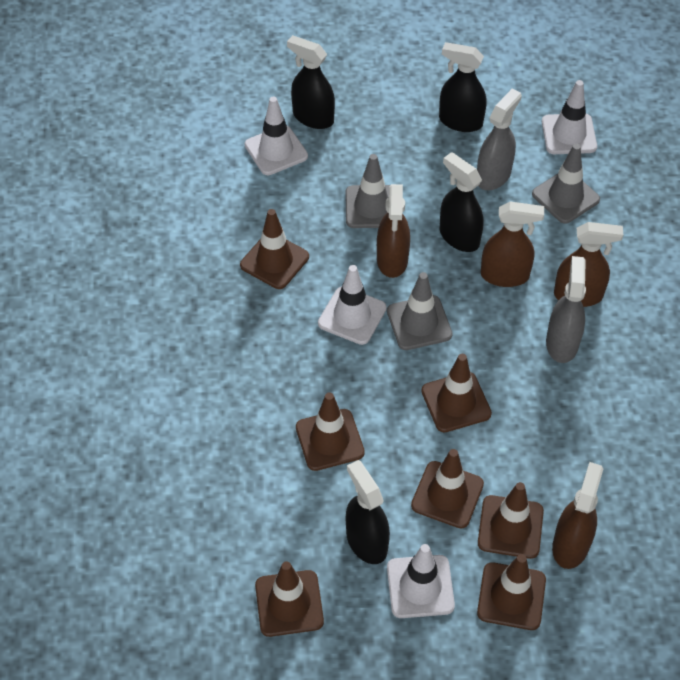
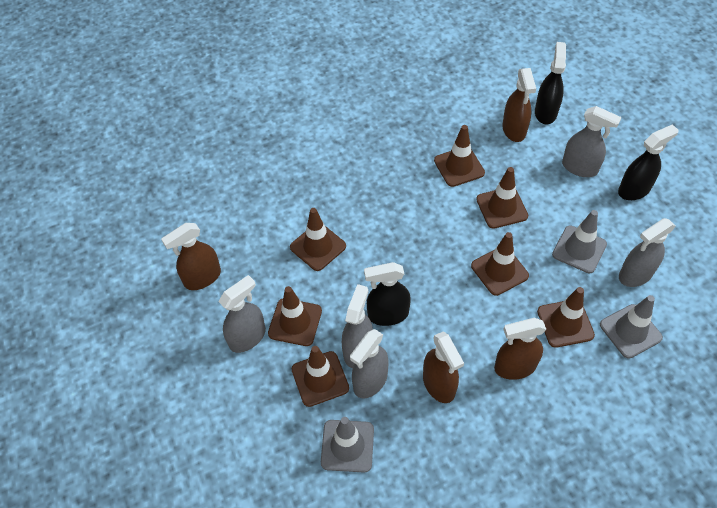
black spray bottle: [287,35,335,129] [346,460,390,564] [439,42,487,132] [440,152,483,252] = 4 -> [364,262,411,326] [535,42,566,125] [618,124,679,200] = 3
grey spray bottle: [477,89,522,190] [546,256,586,363] = 2 -> [218,275,266,353] [342,284,373,368] [350,329,389,399] [562,106,622,177] [619,218,676,287] = 5
white traffic cone: [245,97,308,175] [318,265,387,345] [387,544,455,618] [542,80,597,154] = 4 -> none = 0

